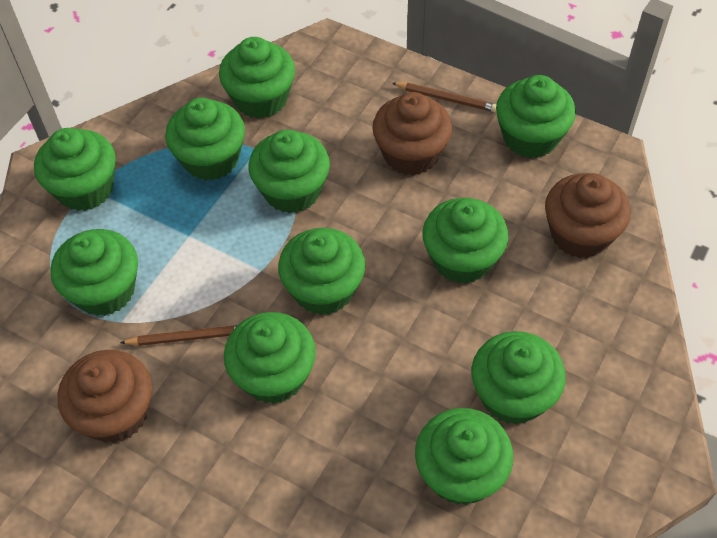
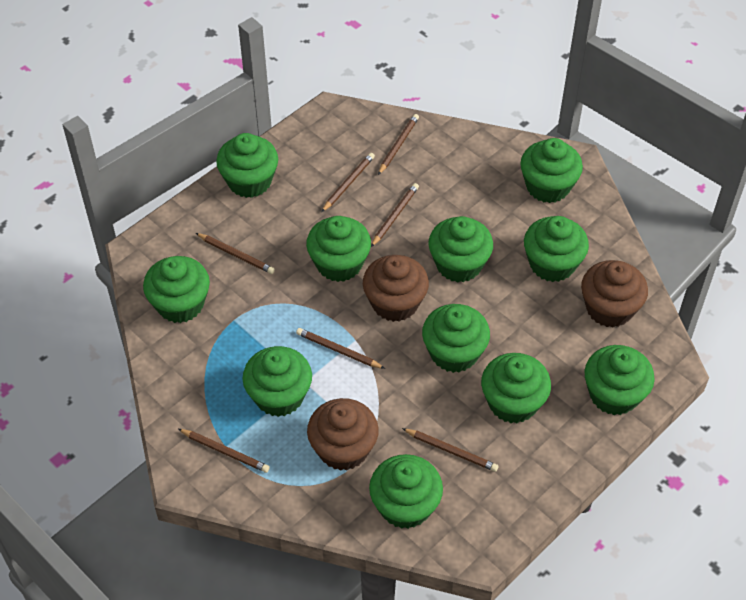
brown pencil: [120,325,238,346] [392,82,497,112] = 2 -> [178,429,270,473] [196,233,275,274] [296,328,385,369] [322,153,375,212] [371,183,419,247] [378,114,419,175] [402,428,498,472] = 7

